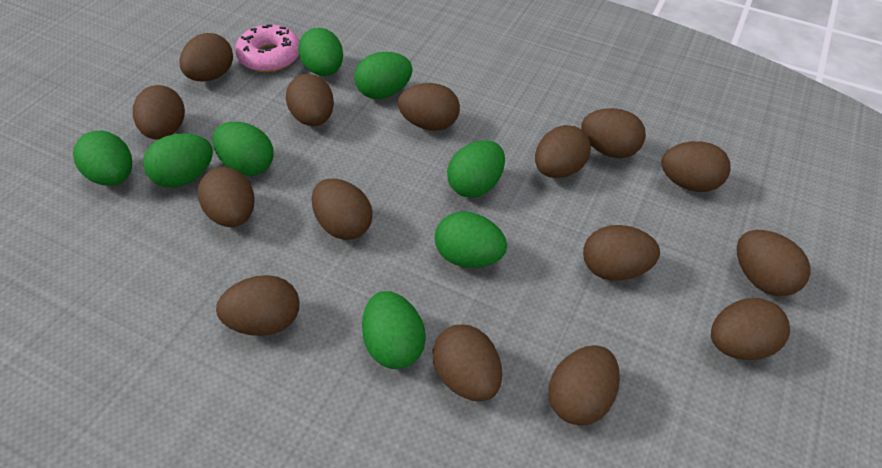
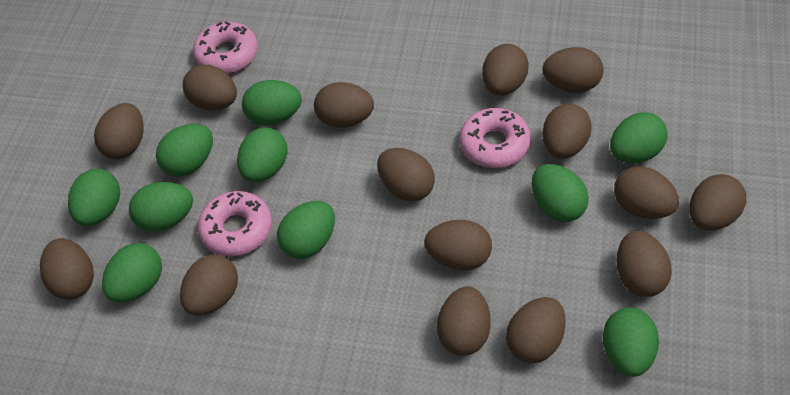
green egg: [73,131,132,186] [143,133,213,188] [213,122,274,176] [298,28,343,76] [354,52,413,99] [362,291,426,369] [435,212,507,268] [447,140,505,198] = 8 -> [68,169,120,226] [102,243,162,302] [129,182,193,232] [156,124,213,177] [237,127,288,182] [242,80,302,126] [277,201,335,259] [532,164,589,222] [603,307,659,377] [610,112,667,163] = 10
pink donut: [235,24,300,72] = 1 -> [193,21,258,74] [198,191,272,257] [460,108,531,168] = 3

